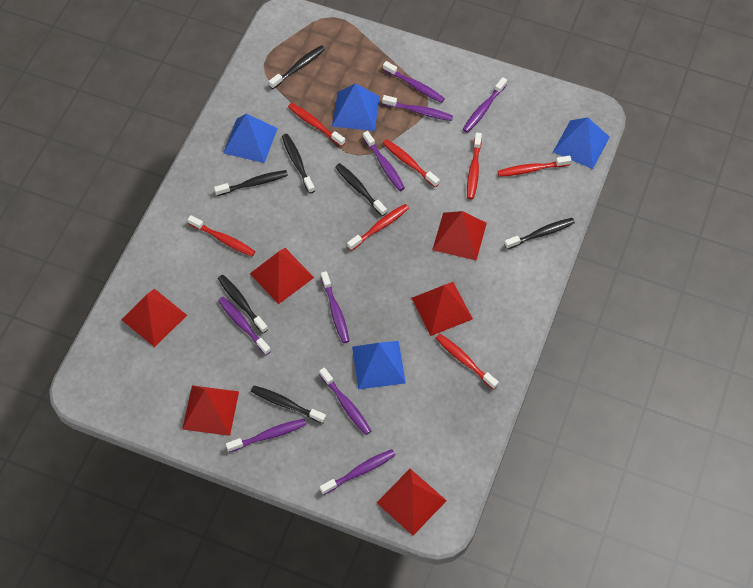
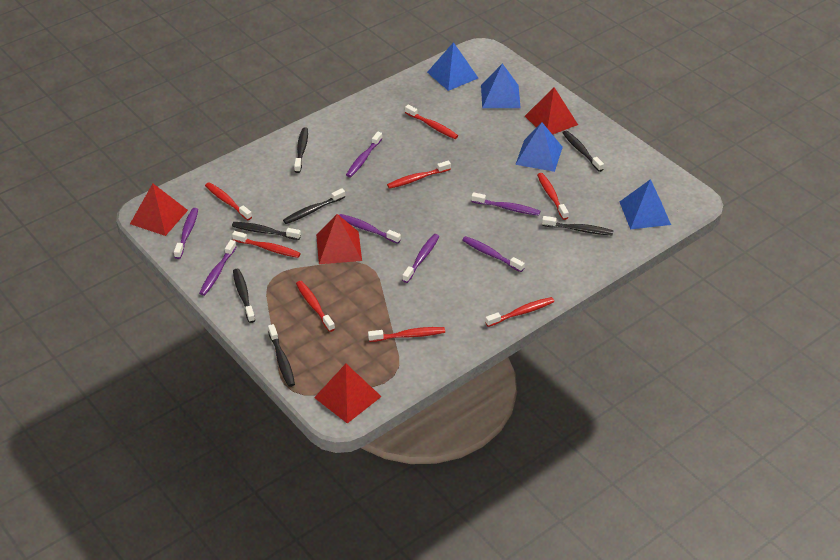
purple toothbrush: [218,297,271,355] [226,419,306,452] [319,367,371,435] [320,449,395,495] [321,271,350,343] [363,131,405,191] [382,95,453,121] [383,61,445,103] [463,77,507,133] = 9 -> [174,208,198,259] [199,240,236,296] [339,214,401,244] [346,132,382,178] [402,234,439,283] [462,236,525,272] [471,192,540,216] = 7
red pyramid: [122,289,187,347] [182,385,239,436] [250,248,314,304] [376,469,447,536] [412,282,473,336] [432,211,487,261] = 6 -> [130,184,188,236] [314,364,382,423] [316,214,362,264] [525,87,578,135] = 4
red toothbrush: [188,215,256,257] [288,103,346,147] [347,204,409,251] [383,139,440,187] [436,334,499,390] [467,133,482,199] [498,156,572,177] = 7 -> [205,182,252,220] [232,231,301,258] [296,281,335,332] [368,327,445,342] [387,160,451,189] [405,105,458,139] [485,297,554,327] [537,173,569,220] = 8

